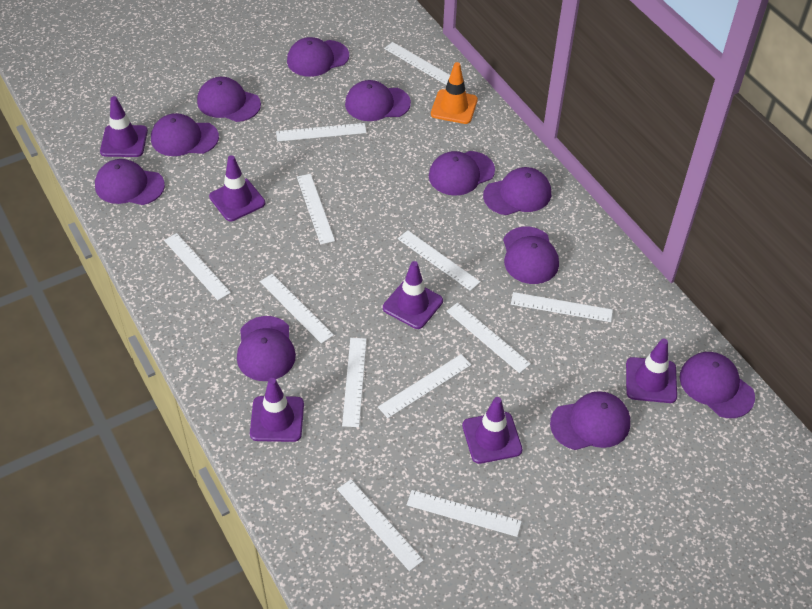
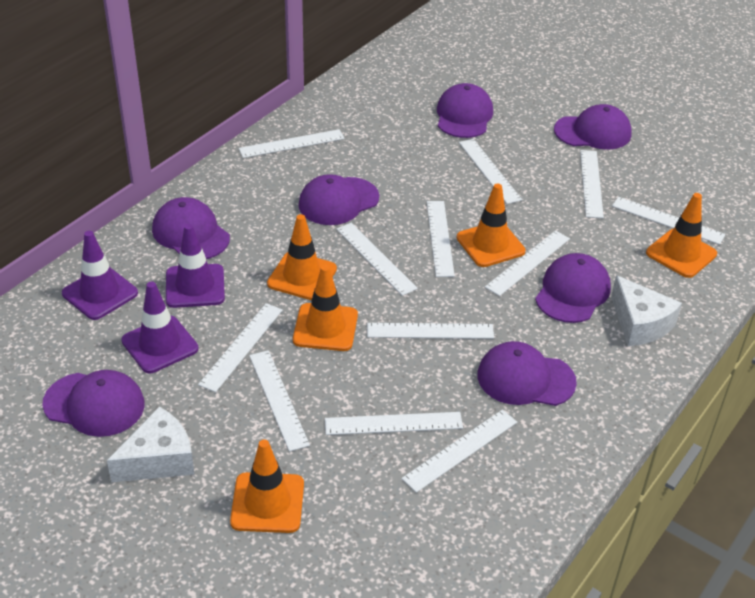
orange traffic cone: [431,62,478,124] = 1 -> [230,439,304,533] [267,214,337,300] [293,265,358,351] [457,183,526,267] [646,193,717,278] = 5
purple cap: [95,159,165,205] [151,113,219,156] [197,77,261,122] [237,316,296,381] [287,37,349,77] [345,80,411,121] [429,151,495,196] [483,167,551,215] [503,227,559,284] [550,391,630,450] [680,352,755,418] = 11 -> [42,370,145,437] [152,197,230,259] [298,174,379,225] [437,83,493,138] [477,341,577,406] [535,253,611,323] [554,104,632,150] = 7
purple traffic cone: [100,96,148,157] [209,155,265,221] [250,378,304,442] [383,261,443,329] [462,397,522,464] [626,338,677,403] = 6 -> [62,231,138,320] [121,281,199,373] [166,224,225,308] = 3
white cheese: none = 0 -> [107,406,195,482] [611,275,682,346] = 2

